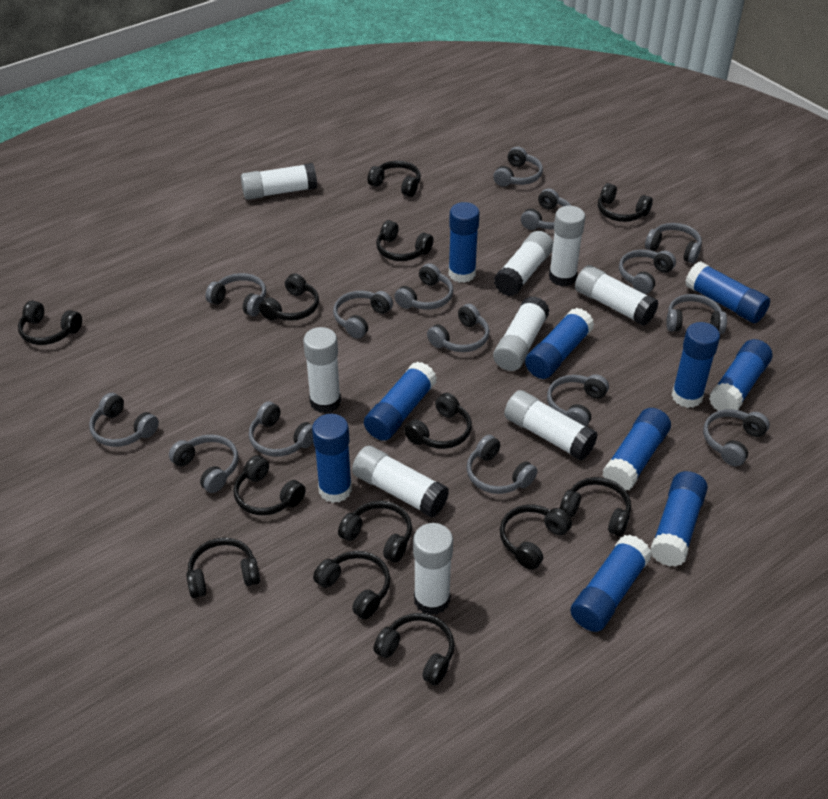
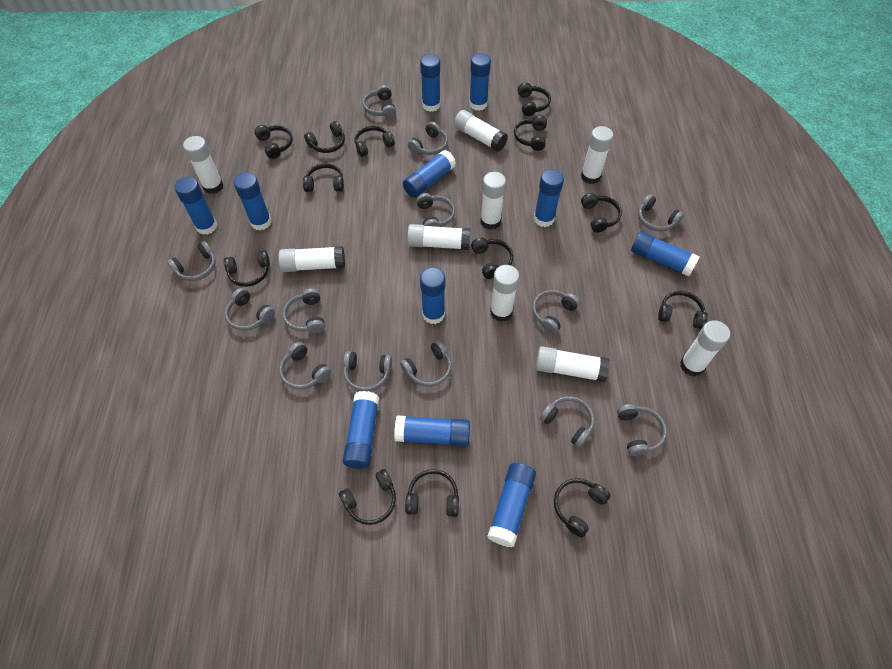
blue glue stick: [312,414,352,503] [364,361,437,441] [449,202,480,283] [525,308,594,379] [570,535,652,632] [602,408,671,491] [650,471,708,566] [672,322,720,408] [685,261,770,323] [709,339,772,411] = 10 -> [174,177,217,235] [234,172,271,230] [343,391,379,469] [394,415,470,447] [403,150,456,198] [420,54,440,112] [420,267,445,324] [469,53,491,111] [487,463,536,547] [534,169,564,227] [631,231,700,277] = 11
grey headphones: [89,393,159,447] [169,434,239,493] [205,273,266,316] [249,401,313,457] [333,291,393,339] [394,263,453,310] [427,304,490,352] [467,435,537,494] [493,147,543,187] [521,188,572,230] [547,374,609,427] [619,250,676,294] [645,223,702,263] [666,294,727,334] [703,409,770,466] = 15 -> [167,241,216,281] [225,288,275,331] [279,342,331,390] [283,288,325,333] [343,351,392,392] [363,85,396,119] [400,340,451,387] [408,122,448,155] [417,193,455,227] [532,290,580,334] [540,396,594,448] [617,404,667,456] [638,194,684,231] = 13

